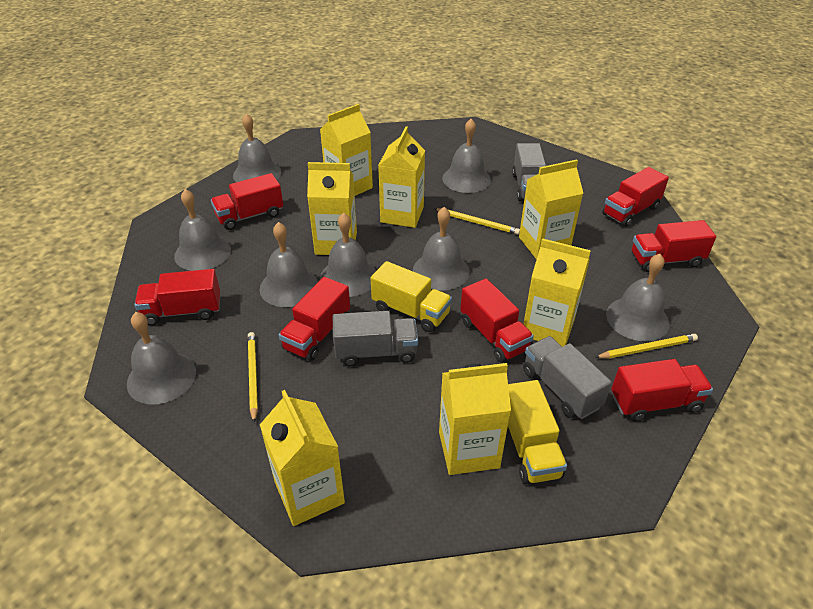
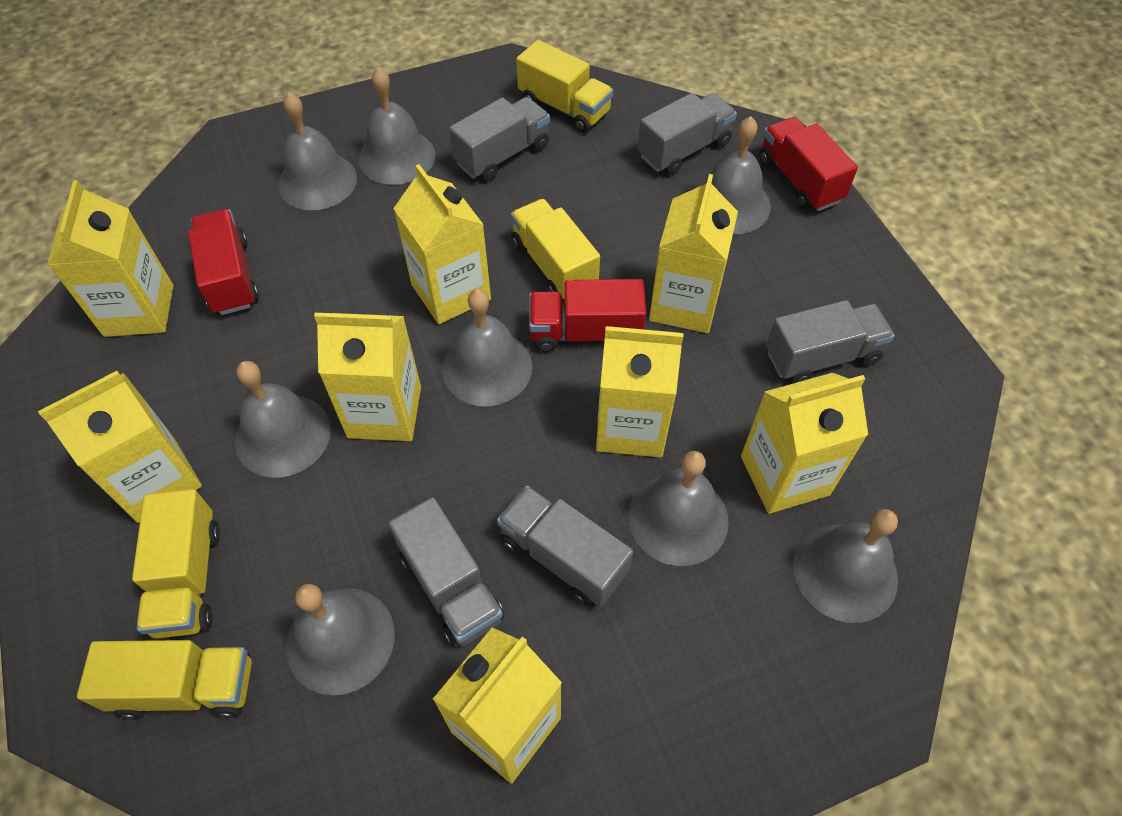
grey truck: [333,311,418,366] [512,143,546,201] [523,336,612,419] = 3 -> [388,497,505,648] [449,97,550,181] [497,486,633,607] [638,93,737,175] [766,300,895,384] = 5
red truck: [134,269,220,326] [211,173,283,230] [279,277,350,361] [460,278,534,363] [602,167,669,227] [611,359,713,422] [632,220,716,272] = 7 -> [188,209,259,315] [529,279,646,352] [759,117,858,211] = 3
yellow carton: [260,390,345,526] [307,162,357,255] [320,104,373,196] [378,126,425,228] [439,363,511,475] [519,160,583,259] [523,238,591,347] = 7 -> [38,371,202,523] [47,180,174,337] [314,313,421,441] [393,164,491,324] [433,627,562,784] [596,326,684,457] [649,174,738,333] [741,373,868,514] = 8
yellow pencil: [248,332,258,423] [435,208,520,235] [595,334,698,359] = 3 -> none = 0
yellow truck: [371,261,452,332] [507,380,567,484] = 2 -> [77,640,252,719] [132,489,220,638] [511,199,600,299] [516,40,613,132] = 4

